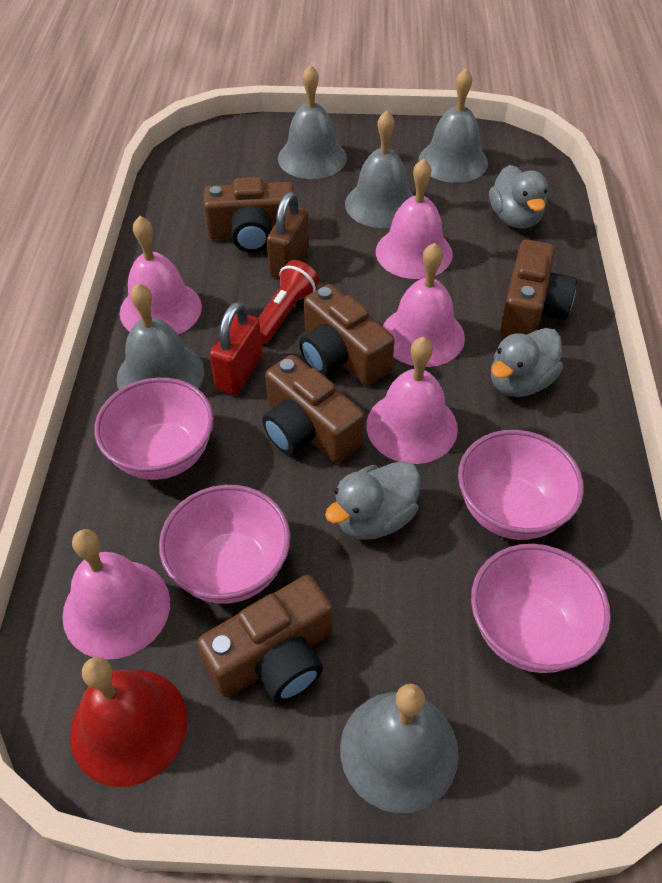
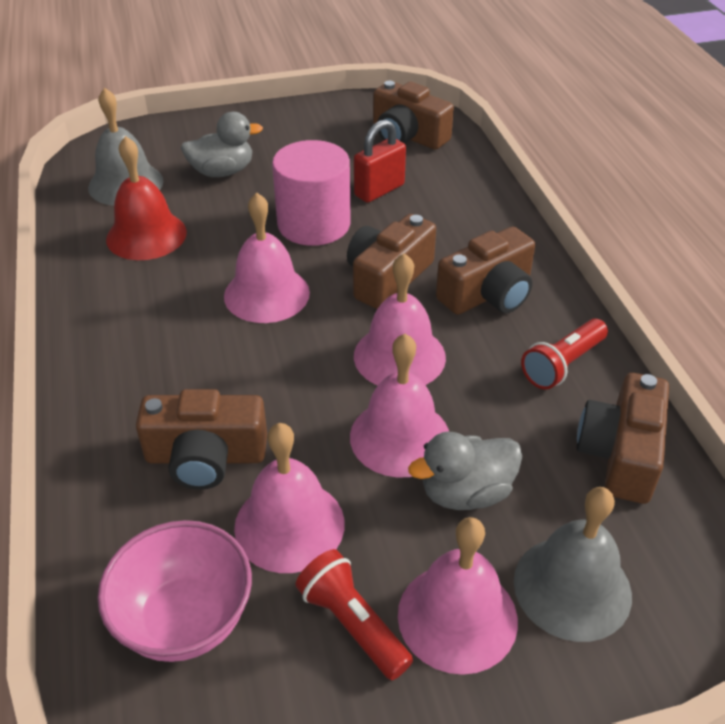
brown padlock: [267,192,309,278] = 1 -> none = 0
grey bell: [117,283,204,390] [278,65,347,179] [340,684,459,813] [345,111,414,228] [418,68,488,183] = 5 -> [88,87,164,206] [514,487,632,642] = 2
grey duck: [325,461,420,540] [489,165,548,229] [491,328,563,397] = 3 -> [181,112,263,177] [408,432,522,510] = 2
pink bowl: [94,377,214,480] [159,485,291,604] [458,430,584,540] [471,544,611,673] = 4 -> [97,520,252,662] = 1
pink cylinder: none = 0 -> [272,140,350,246] = 1
red flashlight: [258,260,319,344] = 1 -> [295,549,413,680] [521,319,608,390] = 2

